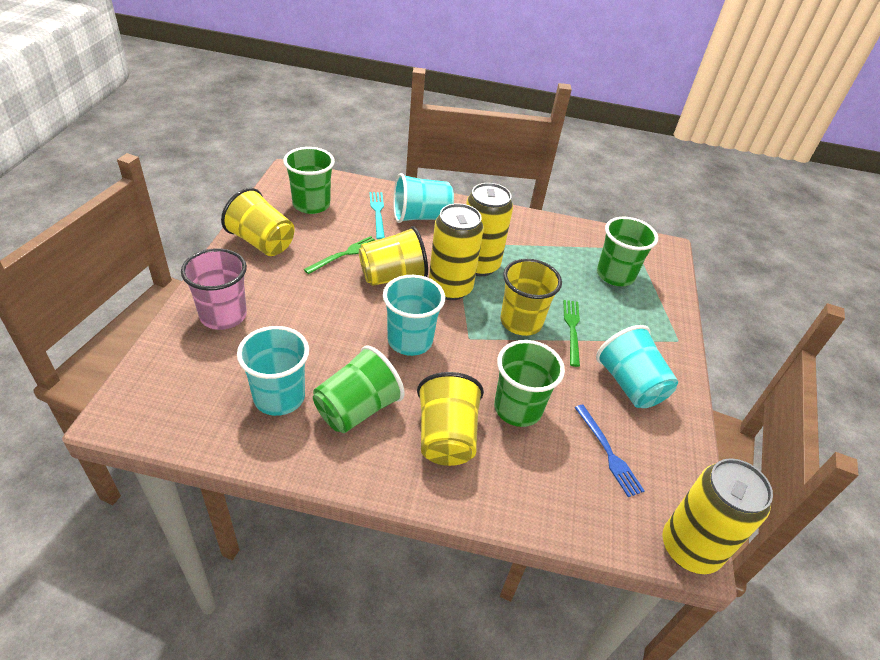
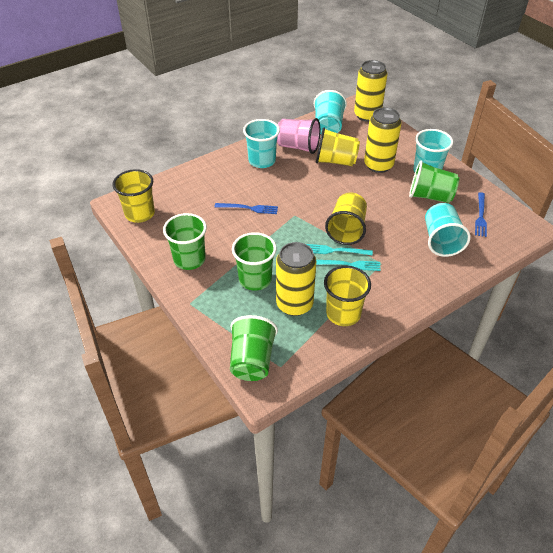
blue fork: [574,405,644,497] = 1 -> [215,203,278,214] [475,192,487,237] = 2
green fork: [304,236,375,274] [563,300,580,367] = 2 -> none = 0
turquoise fork: [369,192,385,239] = 1 -> [306,244,373,255] [316,260,381,271] = 2

